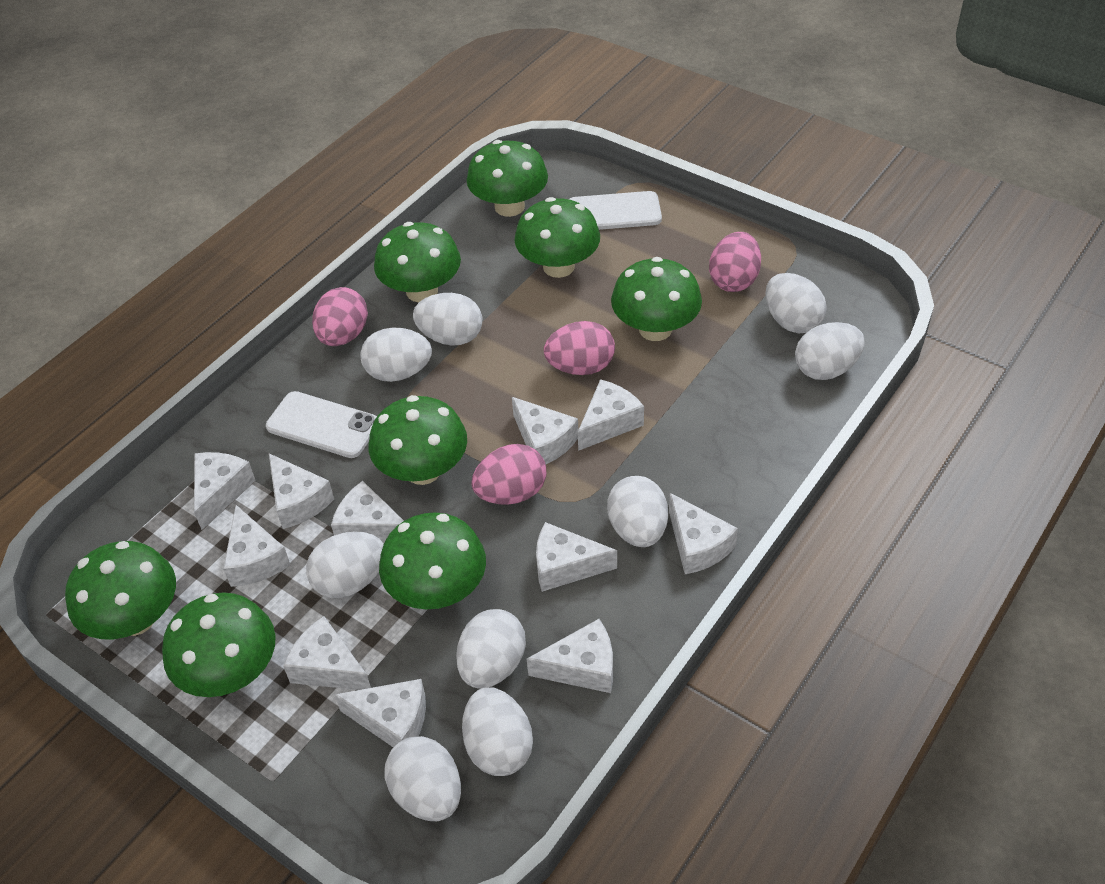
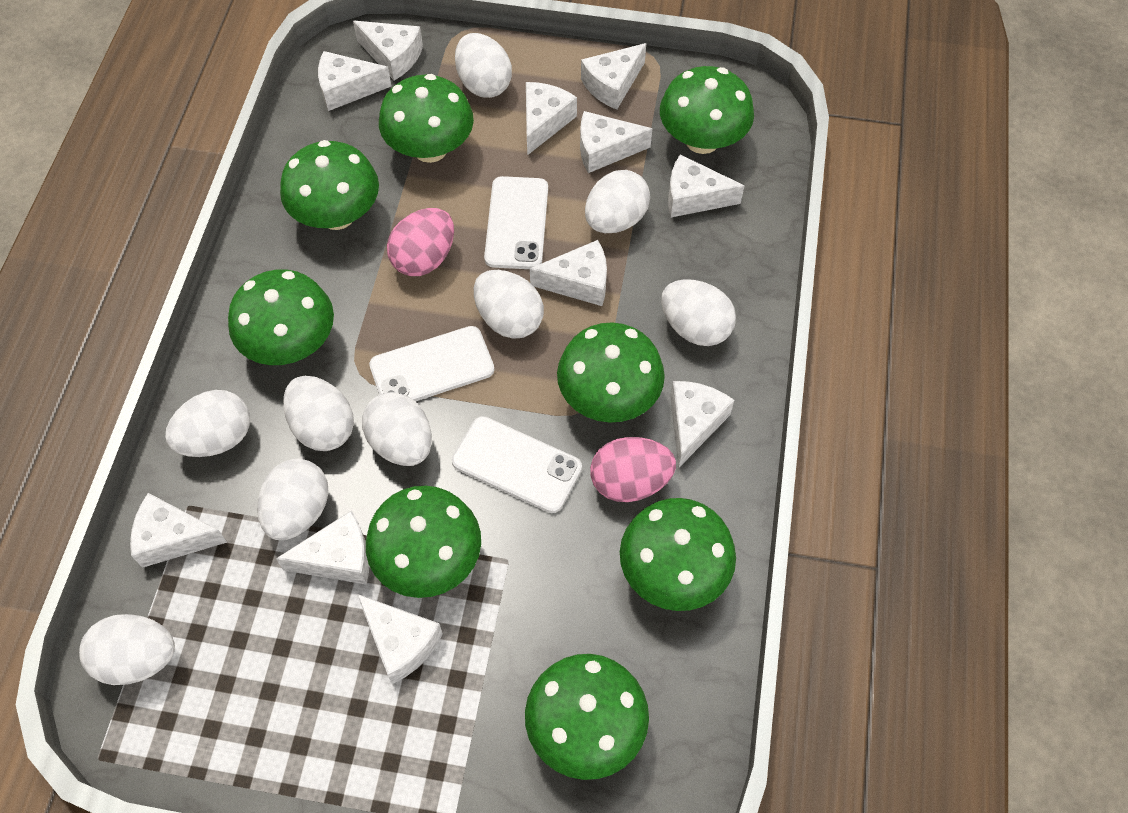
pink egg: [312,287,368,346] [471,444,546,505] [544,321,615,375] [709,232,761,292] = 4 -> [387,208,454,276] [590,437,676,502] = 2
white phone: [266,391,377,458] [569,191,662,230] = 2 -> [369,326,494,401] [452,416,582,513] [484,176,548,269] = 3

